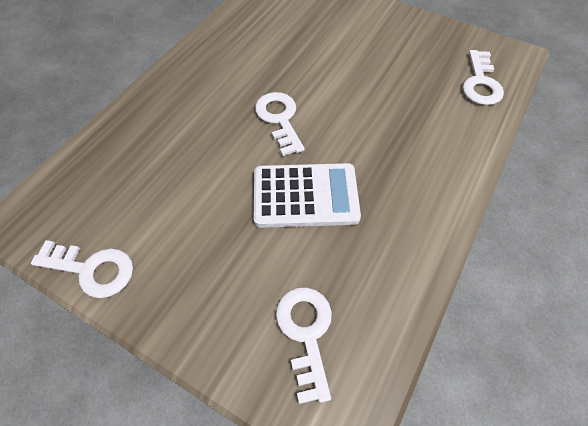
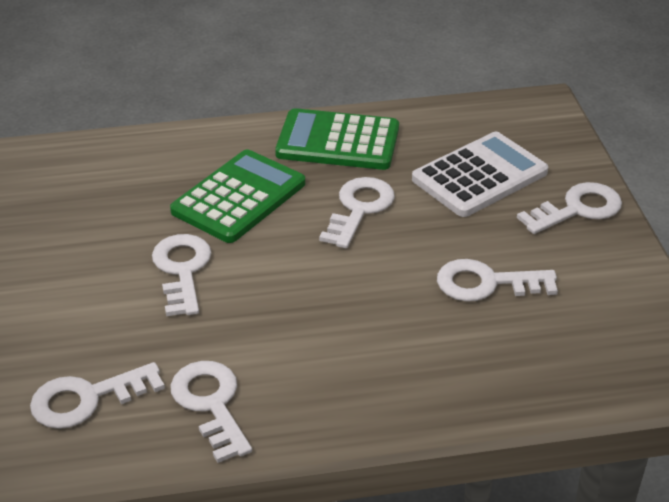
green calculator: none = 0 -> [170,149,305,243] [275,108,399,170] = 2
white key: [31,240,133,298] [255,92,305,156] [276,288,332,404] [463,50,504,105] = 4 -> [30,362,165,429] [152,234,211,316] [170,361,252,463] [319,177,395,248] [437,259,558,302] [517,182,622,234] = 6

